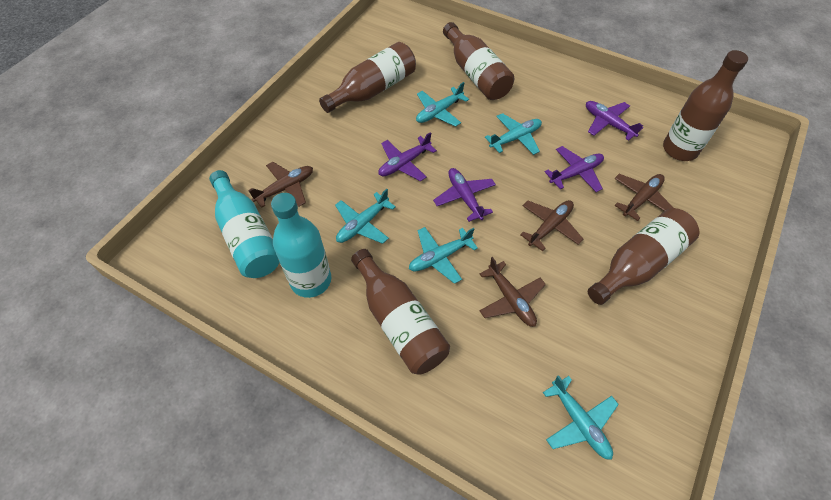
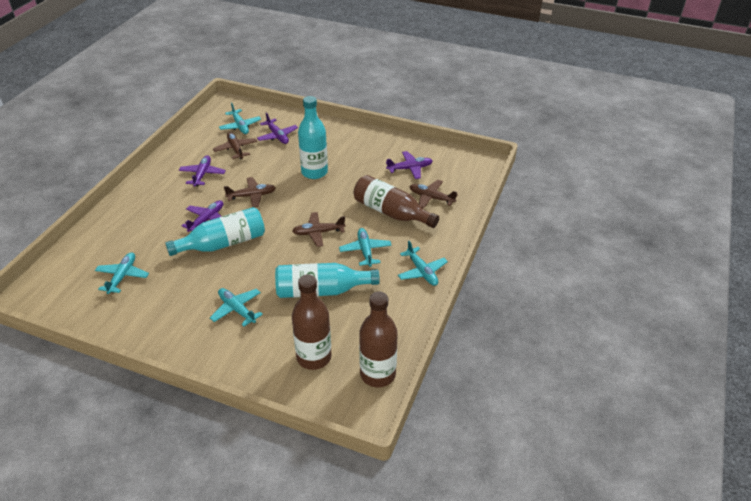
brown bottle: [319,42,416,113] [351,249,450,375] [443,22,514,100] [588,208,699,305] [663,50,748,161] = 5 -> [292,274,331,370] [354,175,439,228] [359,291,398,387] = 3
turquoise bottle: [209,170,279,278] [271,193,331,298] = 2 -> [165,207,265,256] [275,263,380,298] [298,96,328,179] = 3

